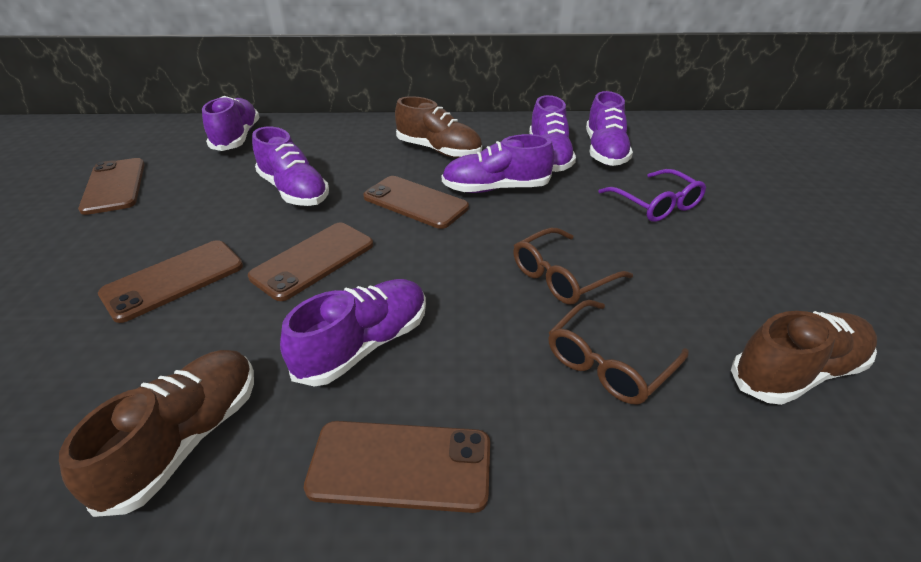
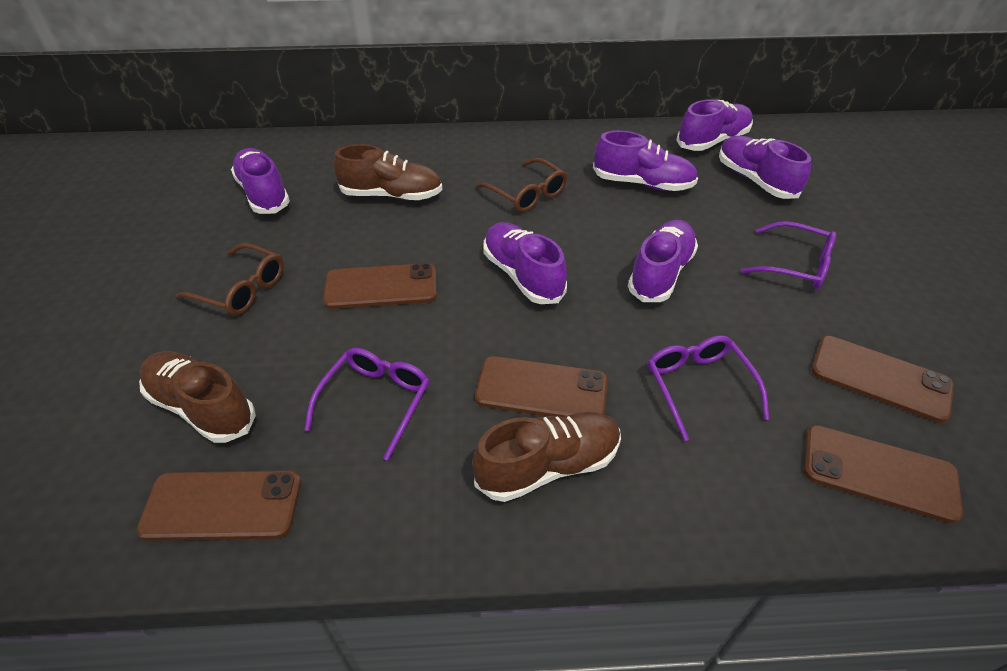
purple glasses: [598,169,706,222] = 1 -> [304,348,429,461] [648,335,769,441] [741,221,836,289] = 3

